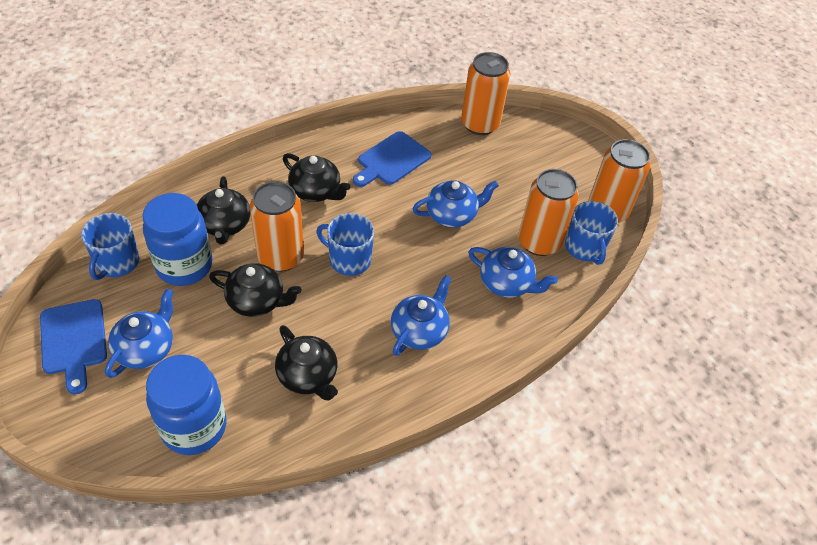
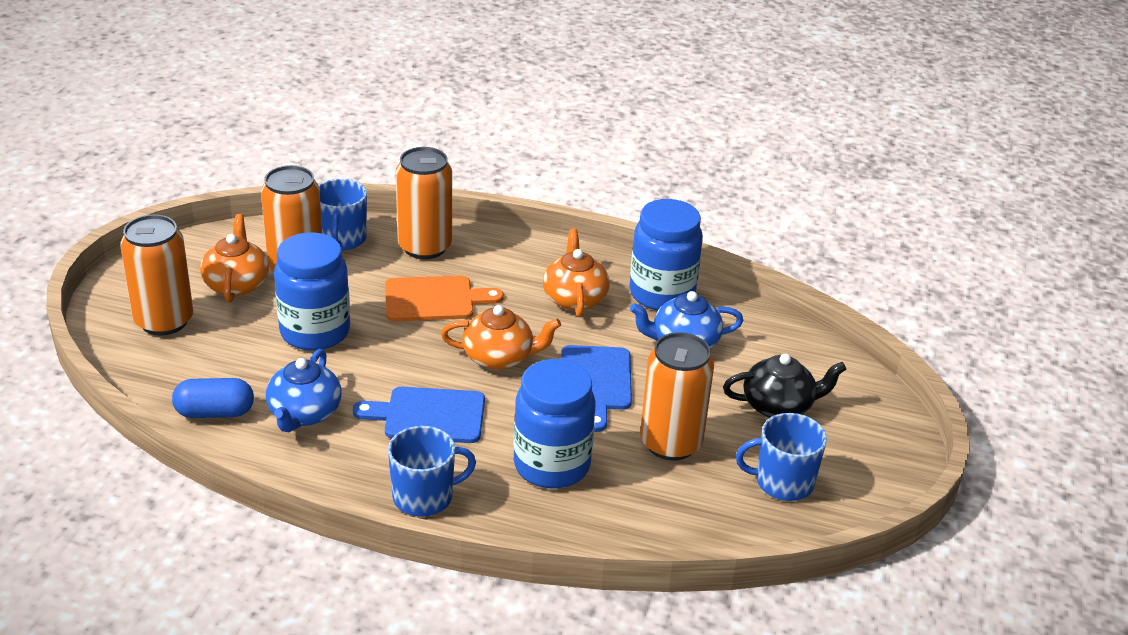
black teapot: [197,176,251,244] [209,263,302,317] [275,325,338,401] [283,153,350,202] = 4 -> [723,354,846,418] = 1
blue capsule: none = 0 -> [172,378,254,418] = 1
blue jar: [143,193,212,286] [146,355,226,455] = 2 -> [274,232,350,351] [513,359,595,489] [629,199,703,311] = 3
blue teapot: [105,289,174,378] [391,275,451,356] [412,180,499,227] [468,247,558,298] = 4 -> [266,349,341,432] [630,291,744,349] = 2
orange cutting board: none = 0 -> [385,276,504,321] = 1
orange teapot: none = 0 -> [200,214,269,303] [441,305,561,370] [543,229,610,317] = 3

